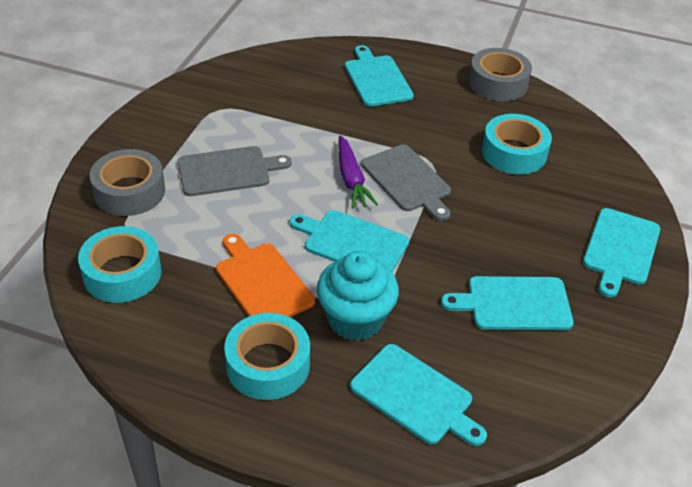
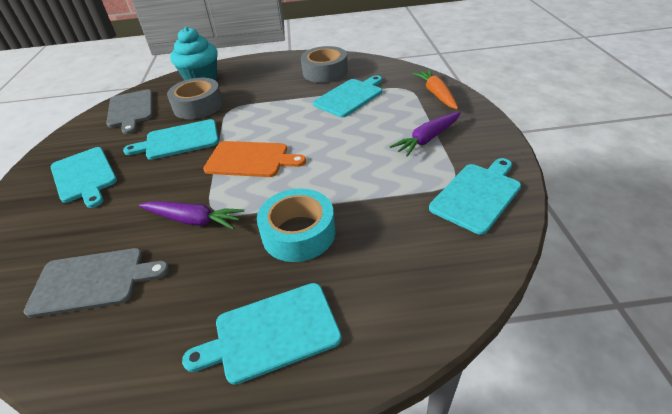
orange carrot: none = 0 -> [412,69,458,109] = 1
purple carrot: [338,135,378,209] = 1 -> [139,201,244,230] [390,112,461,157] = 2
turquoise tape: [78,226,162,303] [224,313,310,400] [482,114,552,175] = 3 -> [257,188,335,262] = 1

